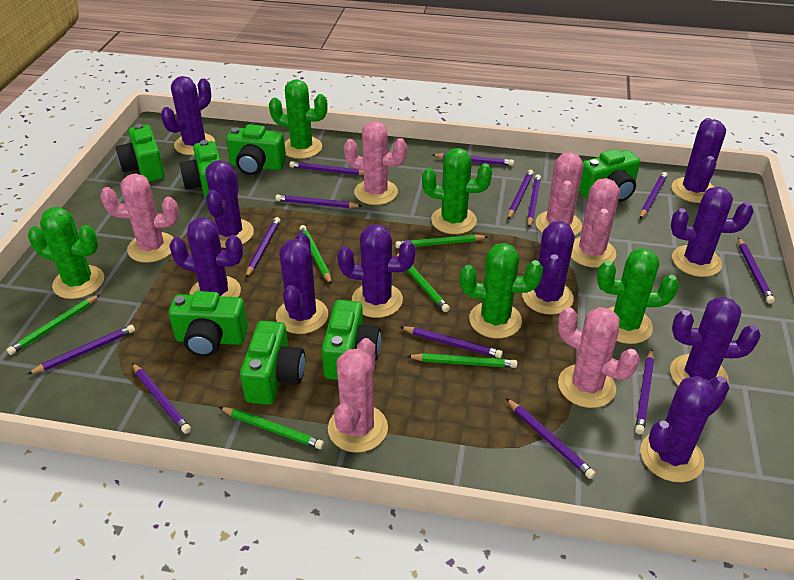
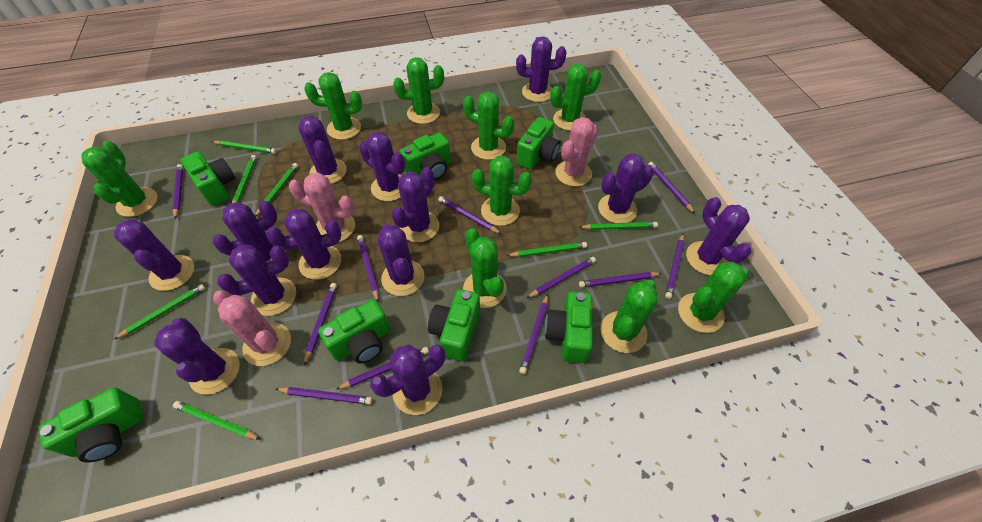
green cactus: [28,207,104,299] [269,79,328,159] [422,148,492,234] [460,243,543,339] [597,248,679,344] = 5 -> [82,141,157,217] [304,72,362,140] [393,57,444,124] [463,92,514,160] [463,228,507,308] [472,156,532,226] [550,64,601,131] [601,280,657,353] [678,262,749,333] = 9
green pencil: [7,294,100,355] [219,407,324,449] [299,225,332,285] [395,235,488,248] [395,252,450,312] [407,353,517,368] = 6 -> [114,284,205,339] [173,401,261,440] [211,140,277,154] [232,155,257,203] [255,163,298,217] [506,242,587,257] [579,222,658,230] = 7
pink cactus: [100,174,179,263] [328,338,388,453] [344,121,407,205] [536,152,584,236] [558,307,640,408] [571,178,620,268] = 6 -> [213,290,291,366] [289,173,355,242] [555,117,598,186] = 3
purple cactus: [161,76,215,155] [169,217,243,297] [205,160,254,248] [276,233,328,334] [337,224,416,318] [522,221,575,315] [640,376,729,482] [670,297,761,386] [671,187,754,277] [672,118,726,203] = 10 -> [114,220,194,291] [154,318,240,395] [212,201,286,262] [217,245,296,316] [266,209,341,280] [299,116,347,184] [359,132,405,201] [370,344,445,415] [378,224,424,296] [391,167,439,242] [516,36,567,102] [598,154,654,223] [686,197,752,276] = 13
purple pencil: [27,325,135,375] [132,363,191,434] [246,217,280,278] [275,194,361,208] [290,161,364,175] [400,326,503,358] [432,153,514,166] [506,398,596,479] [508,170,534,219] [527,175,541,227] [635,349,654,434] [640,172,668,219] [738,237,775,304] = 13 -> [172,164,183,219] [276,387,372,405] [304,283,337,365] [336,347,429,390] [357,235,379,302] [438,196,501,234] [519,294,548,374] [527,257,596,298] [579,272,662,288] [648,162,695,213] [665,234,684,299] = 11

